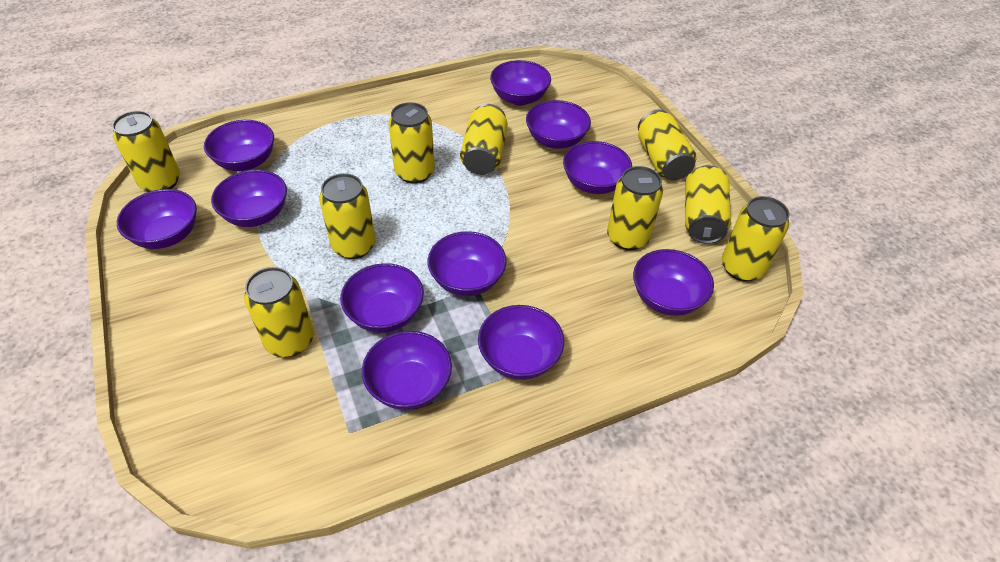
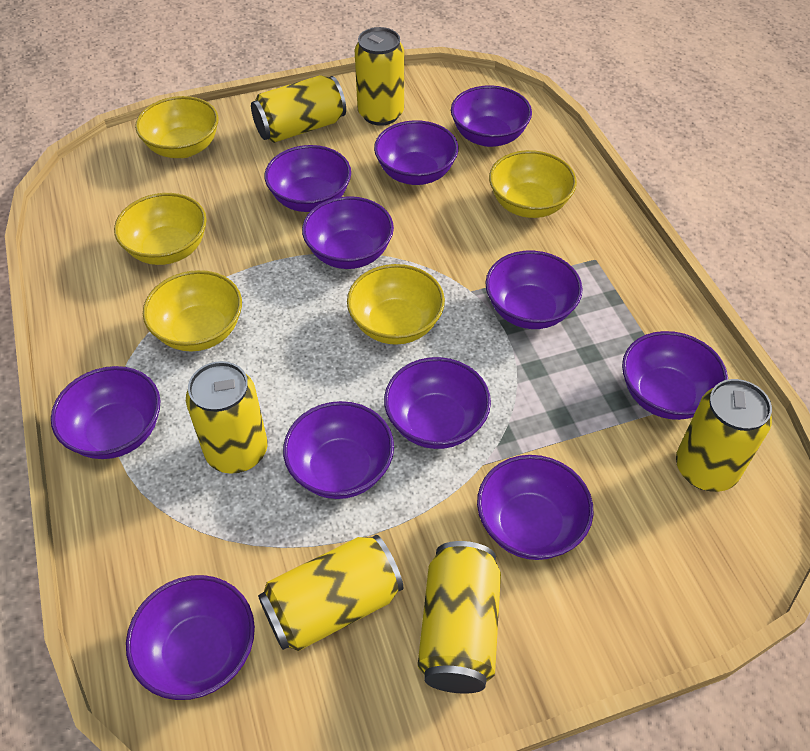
yellow bowl: none = 0 -> [114,193,207,265] [135,96,218,158] [143,270,242,352] [347,264,445,345] [489,150,577,218] = 5
yellow can: [112,111,180,192] [244,267,314,357] [319,173,375,259] [388,102,435,184] [460,104,508,175] [607,166,663,250] [638,110,697,181] [685,165,731,244] [722,196,789,282] = 9 -> [186,361,267,474] [251,75,346,143] [258,535,403,651] [355,27,404,126] [418,541,501,694] [676,379,772,492] = 6

